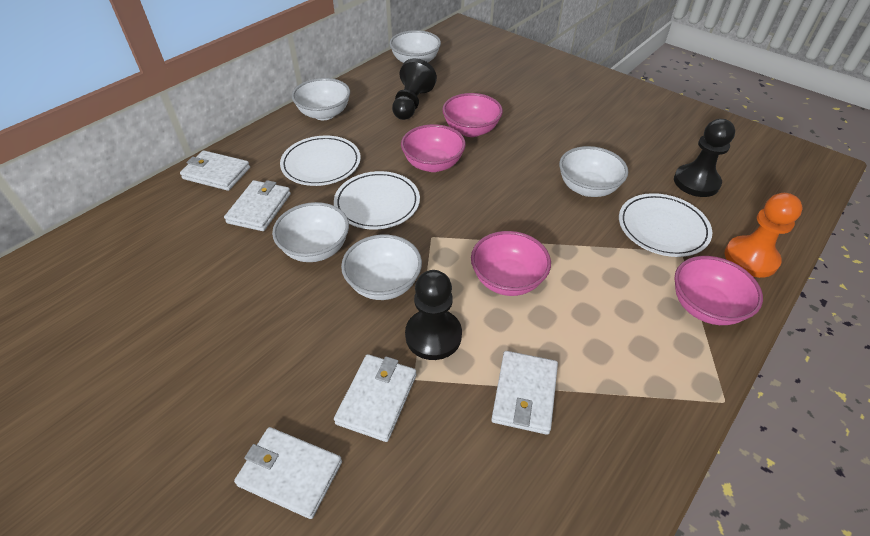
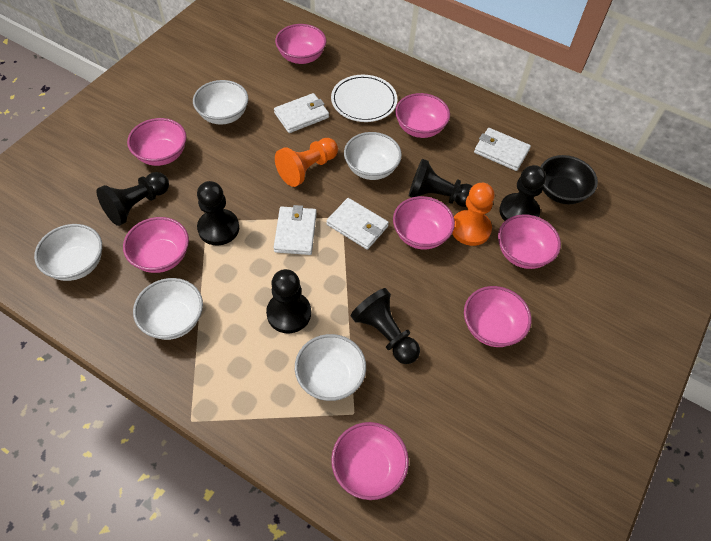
black bowl: none = 0 -> [540,155,598,204] = 1
black pawn: [392,58,437,120] [405,270,462,360] [674,119,735,197] = 3 -> [96,172,169,226] [197,181,239,245] [266,269,311,333] [351,288,420,364] [409,159,473,207] [499,165,546,221] = 6
orange pawn: [724,193,803,278] = 1 -> [275,138,338,187] [452,183,495,246] = 2
pink bowl: [401,124,466,172] [442,93,503,137] [471,231,551,296] [674,256,763,325] = 4 -> [123,217,189,273] [127,118,186,166] [275,24,326,64] [331,422,409,500] [393,196,455,249] [395,93,450,138] [464,286,531,347] [498,214,561,269] = 8
white plate: [280,136,361,186] [334,171,420,230] [619,193,712,257] = 3 -> [331,75,397,122] = 1
white wallet: [180,150,250,191] [224,180,291,231] [234,427,342,519] [334,354,416,442] [491,351,558,435] = 5 -> [273,205,317,255] [274,93,329,133] [326,198,389,250] [474,128,531,171] = 4

